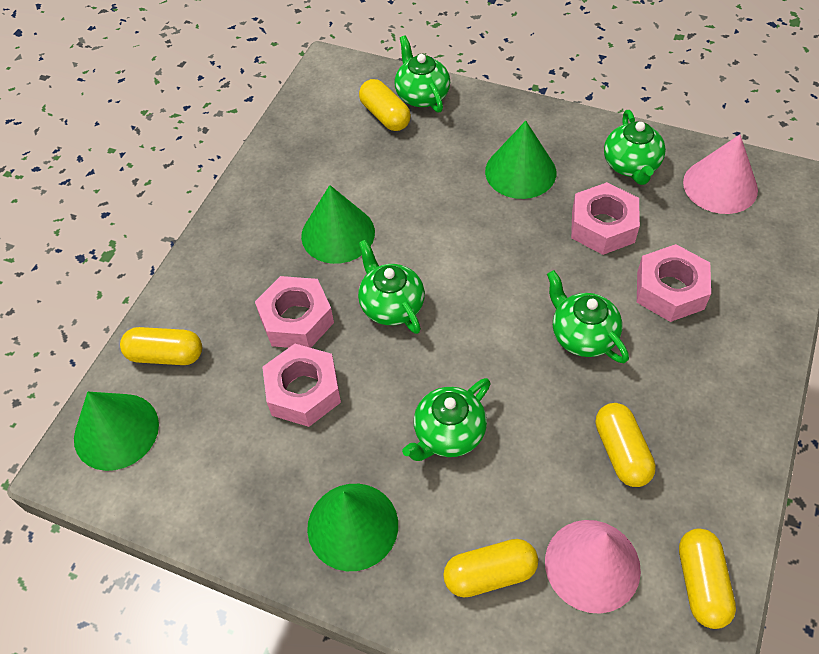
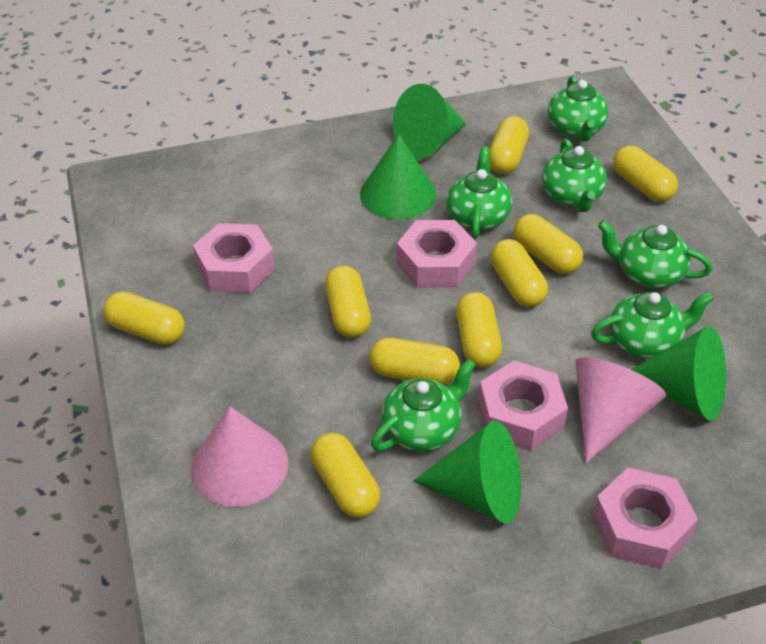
green teapot: [358,239,425,334] [394,35,450,113] [402,378,491,461] [547,270,629,363] [604,110,666,185] = 5 -> [371,359,476,451] [446,146,512,239] [542,139,607,212] [548,75,609,142] [591,292,714,359] [598,220,713,288] = 6
yellow capsule: [120,327,202,365] [359,79,411,131] [443,539,538,598] [596,403,656,487] [679,529,736,629] = 5 -> [103,292,185,345] [311,433,380,518] [325,266,371,338] [369,338,460,385] [456,292,502,368] [489,116,529,174] [490,239,548,307] [513,214,583,274] [613,146,678,202] = 9

